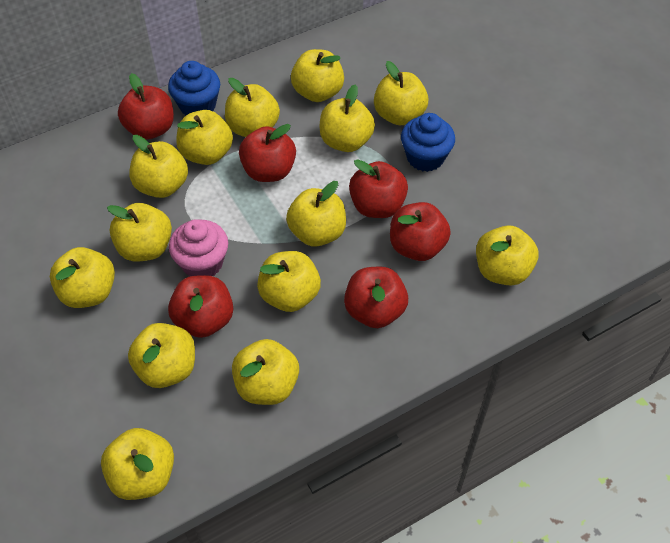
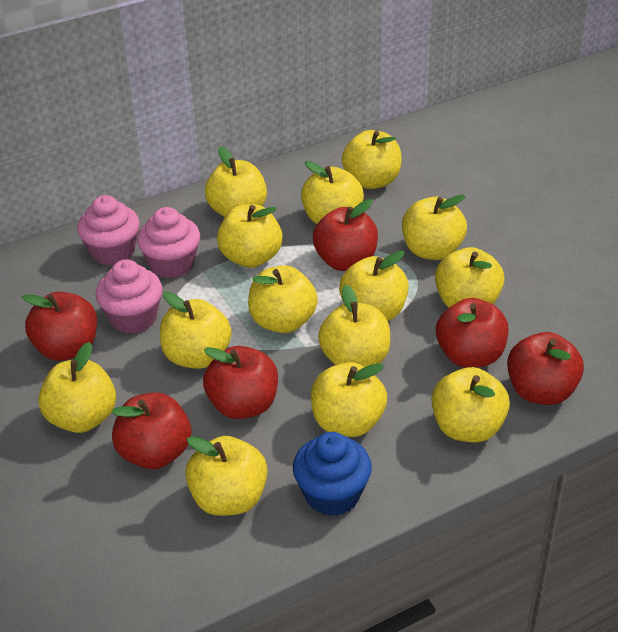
blue cupcake: [168,61,220,115] [401,113,455,172] = 2 -> [293,432,372,516] = 1
pink cupcake: [169,219,228,276] = 1 -> [77,195,140,266] [96,259,162,334] [137,207,200,278] = 3

